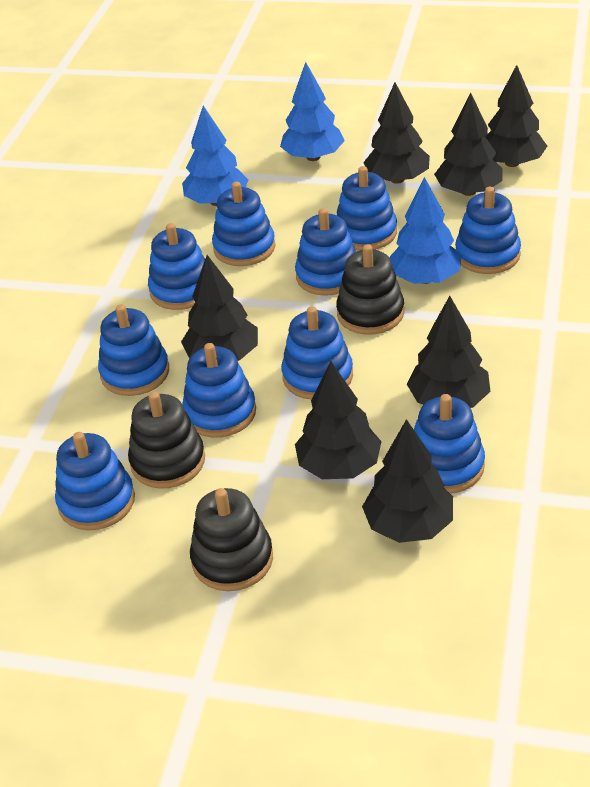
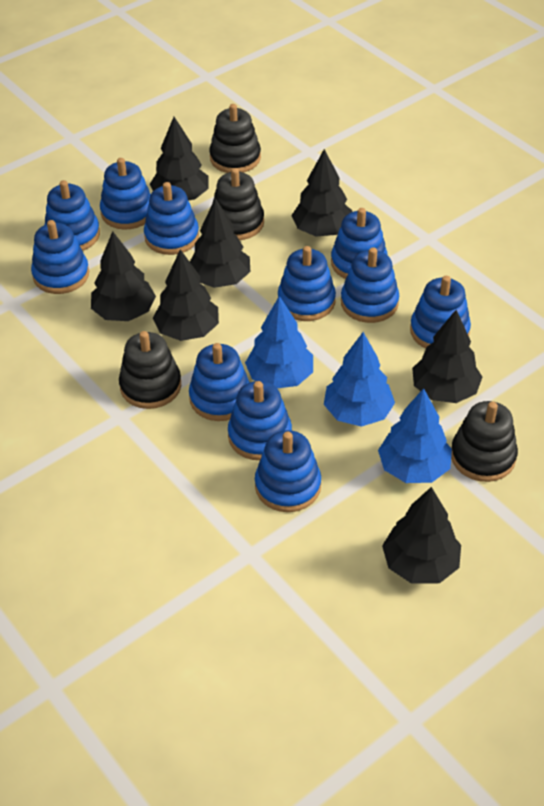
black stacking toy: [128,391,205,489] [190,488,273,591] [336,244,404,335] = 3 -> [119,331,181,409] [209,104,261,173] [212,168,264,240] [451,401,518,482] = 4
blue stacking toy: [55,432,135,530] [98,304,169,396] [148,223,205,310] [182,343,256,438] [212,182,276,266] [281,306,353,400] [295,208,356,296] [337,166,397,251] [414,394,485,494] [455,187,521,274] = 10 -> [31,220,89,294] [44,180,100,251] [100,158,151,230] [144,182,199,255] [189,343,250,421] [228,381,292,460] [255,430,321,512] [278,246,336,321] [331,208,388,279] [341,247,399,323] [410,276,471,348] = 11

